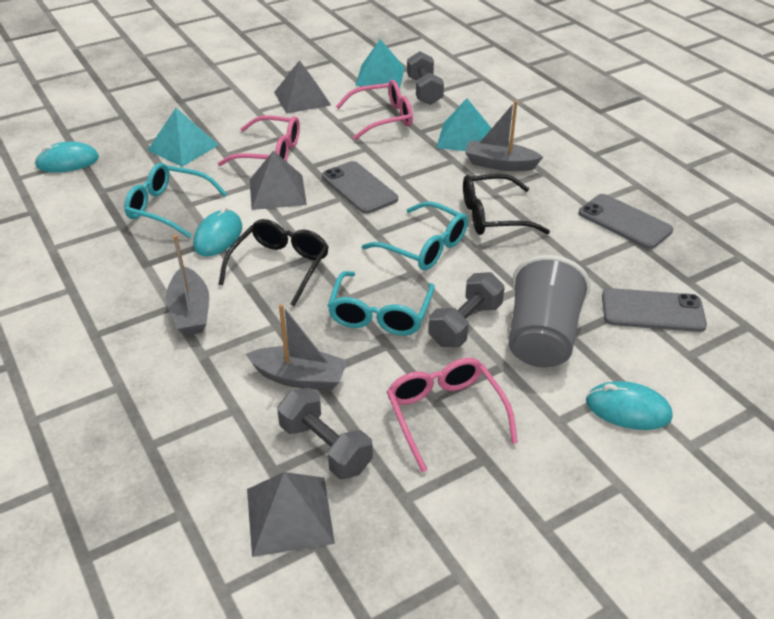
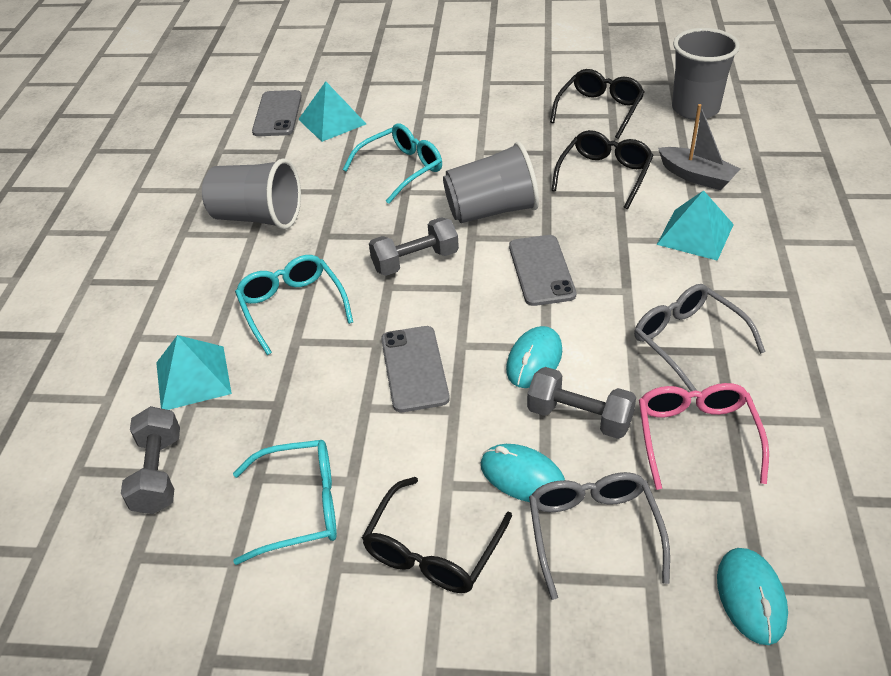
black glasses: [219,219,329,307] [463,174,550,235] = 2 -> [362,477,512,593] [550,69,644,139] [551,130,654,209] = 3
grey boat: [166,235,209,336] [246,304,348,390] [465,101,543,171] = 3 -> [658,104,740,190] = 1
grey cup: [509,255,591,368] = 1 -> [202,159,301,229] [443,142,539,223] [672,28,740,120] = 3
grey glasses: none = 0 -> [529,472,670,600] [634,284,765,391] = 2
grey pyramid: [247,472,335,557] [250,151,307,210] [274,60,331,114] = 3 -> none = 0
pink glasses: [218,115,300,166] [336,80,413,140] [387,358,518,472] = 3 -> [639,383,769,490] = 1

